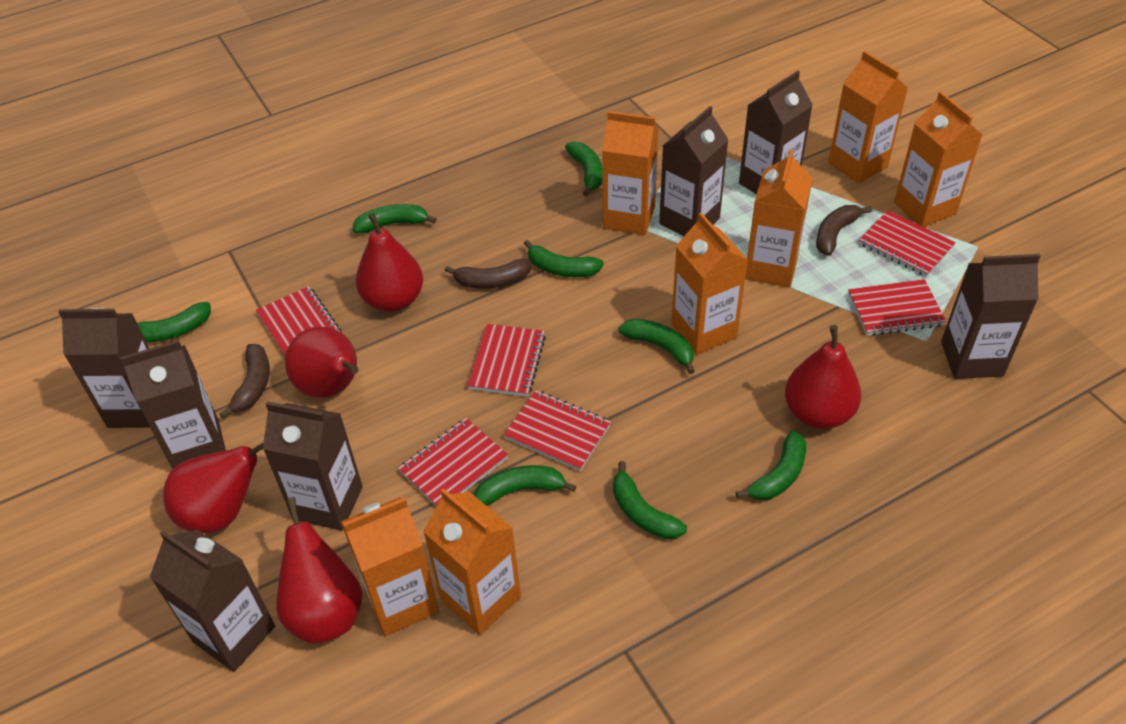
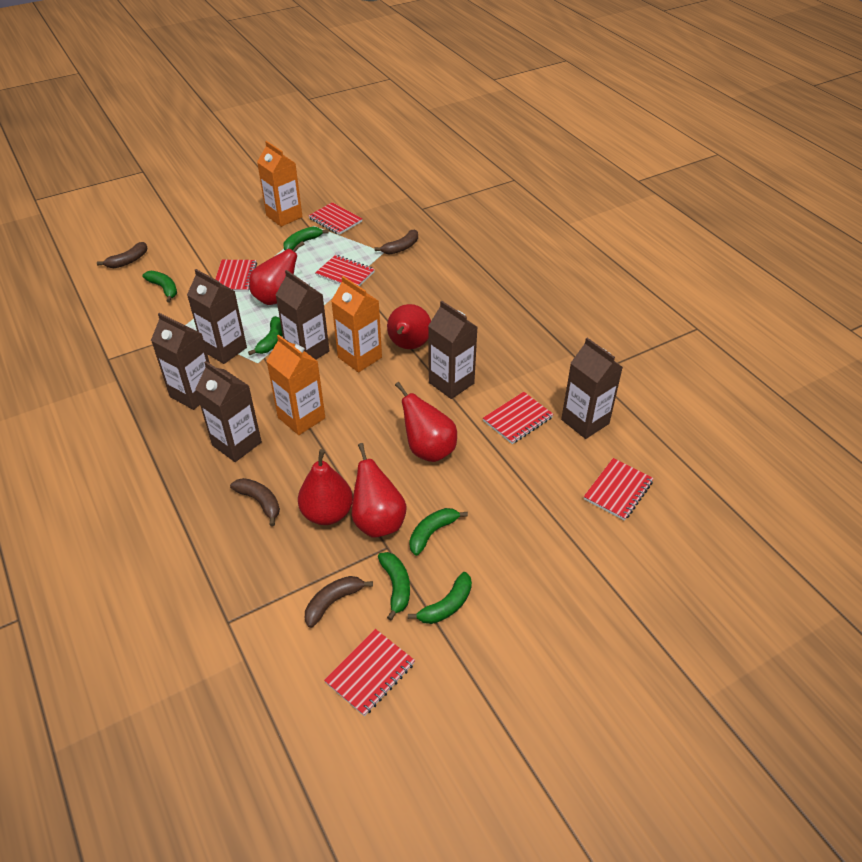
brown banana: [220,344,270,419] [445,259,531,288] [816,205,872,256] = 3 -> [97,242,147,268] [230,478,280,526] [305,576,373,628] [375,229,418,255] = 4
brown carton: [58,308,150,428] [120,340,226,469] [150,530,275,672] [263,401,363,531] [659,106,729,236] [739,71,813,195] [941,254,1040,379] = 7 -> [151,313,210,410] [187,269,247,364] [195,361,262,462] [276,270,329,360] [428,301,477,399] [561,338,623,439] = 6
green banana: [137,302,211,342] [353,204,436,233] [474,465,576,506] [524,240,604,277] [565,141,603,196] [613,461,687,539] [618,319,695,374] [736,430,806,500] = 8 -> [142,271,177,302] [248,316,283,355] [284,227,328,250] [378,552,410,621] [408,572,472,624] [409,508,468,556] = 6
orange carton: [341,497,439,636] [423,488,521,635] [602,111,659,235] [671,213,748,355] [745,149,813,288] [828,51,908,184] [894,91,982,227] = 7 -> [257,141,303,227] [267,335,325,435] [331,276,382,372] = 3

